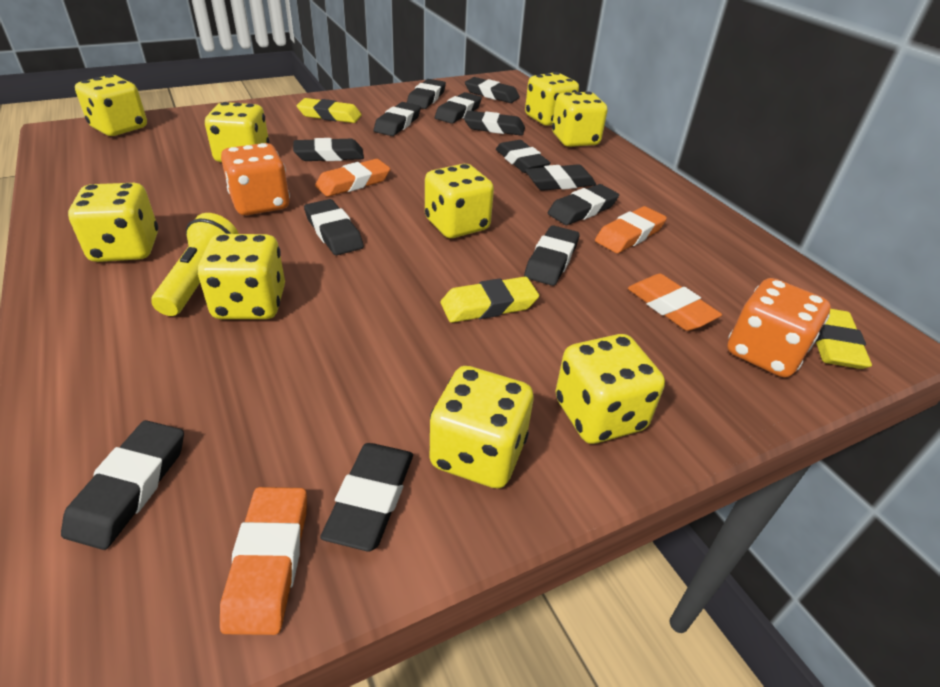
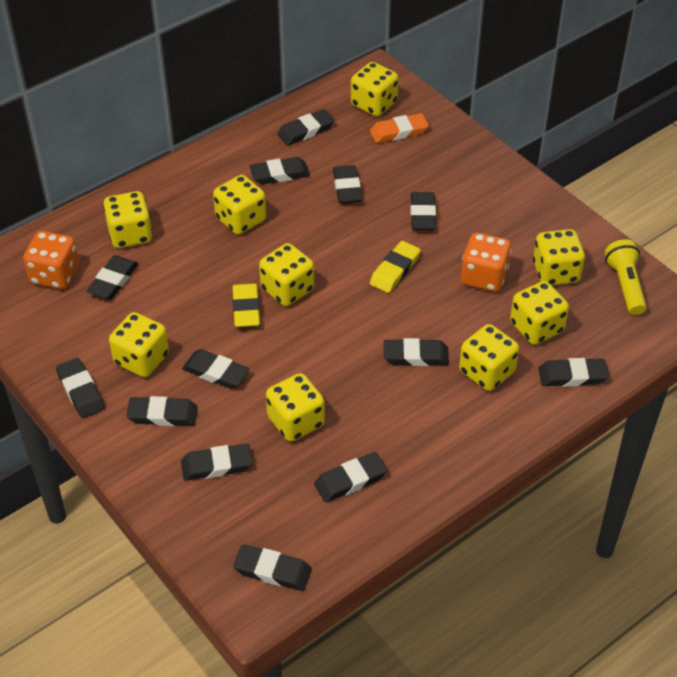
orange eraser: [220,487,307,635] [315,159,390,197] [595,206,667,253] [628,274,722,331] = 4 -> [370,113,429,143] = 1
yellow eraser: [296,98,362,123] [441,277,539,323] [815,309,872,369] = 3 -> [233,283,260,327] [370,241,421,293] = 2

